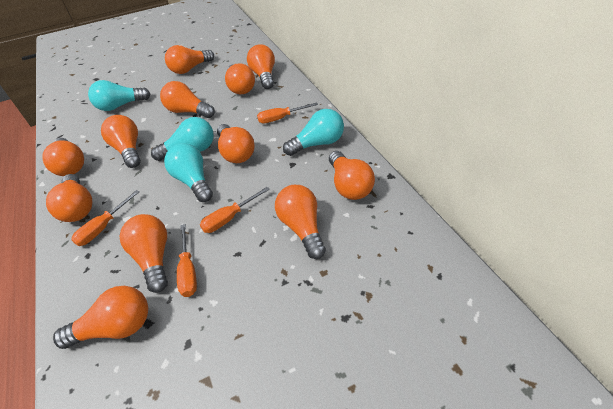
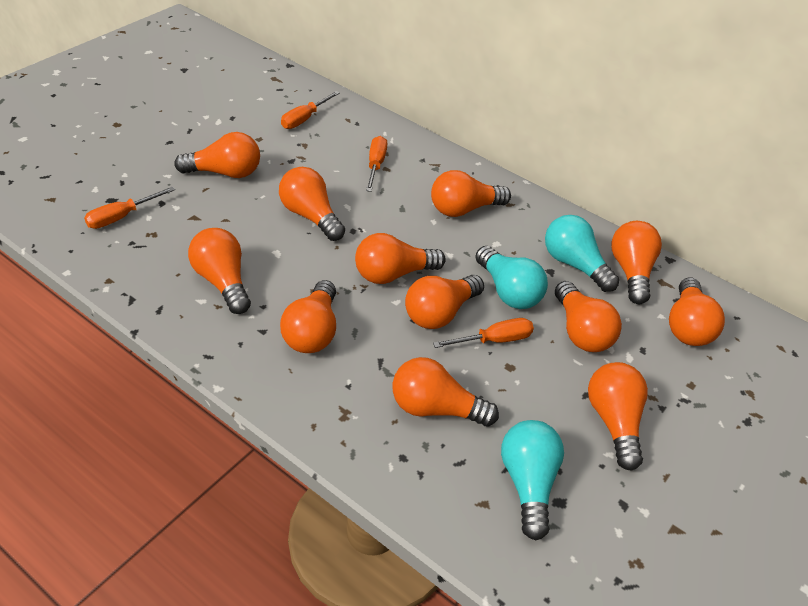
turquoise light bulb: [88,80,150,111] [151,117,214,161] [164,143,213,202] [283,109,344,156] = 4 -> [475,246,548,309] [501,420,564,540] [545,215,619,292] = 3

